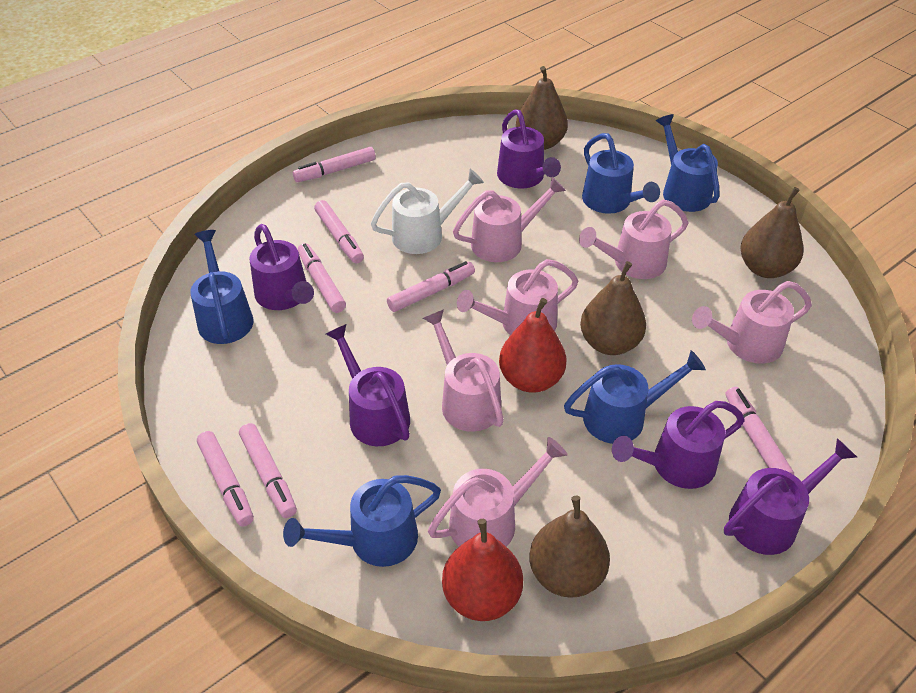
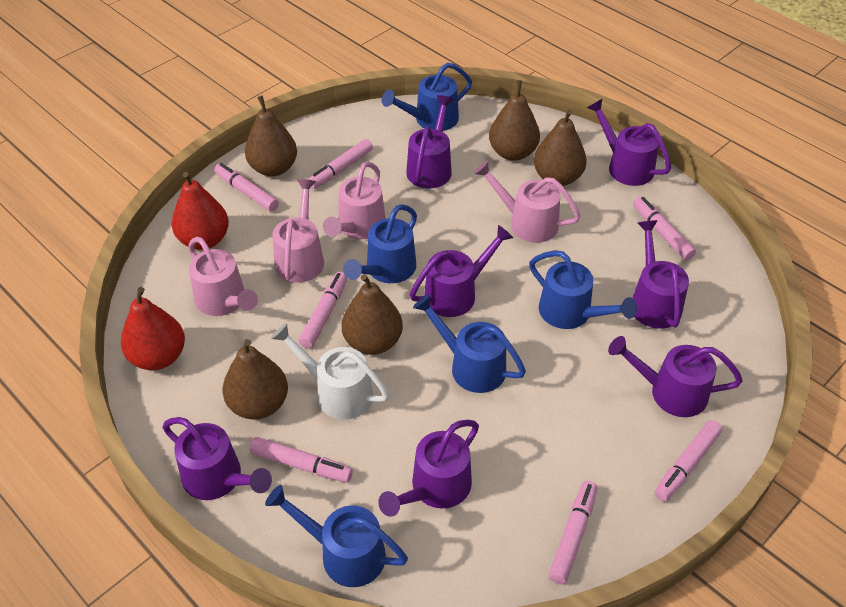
brown pear: [516,66,568,150] [529,495,610,598] [580,261,646,355] [740,187,803,278] = 4 -> [223,339,288,420] [245,96,297,176] [342,274,403,355] [489,80,540,161] [534,109,587,186] = 5
pink watering can: [423,309,504,432] [428,437,567,547] [453,177,566,262] [457,259,578,335] [579,200,688,279] [692,281,812,364] = 6 -> [188,237,258,316] [272,179,324,283] [323,161,386,239] [474,161,581,243] = 4
purple watering can: [250,224,314,310] [326,324,410,446] [497,110,561,189] [612,401,745,489] [724,438,857,555] = 5 -> [162,417,272,500] [378,420,479,517] [406,95,454,188] [410,225,513,317] [587,99,671,186] [608,336,743,417] [632,220,689,329] = 7

